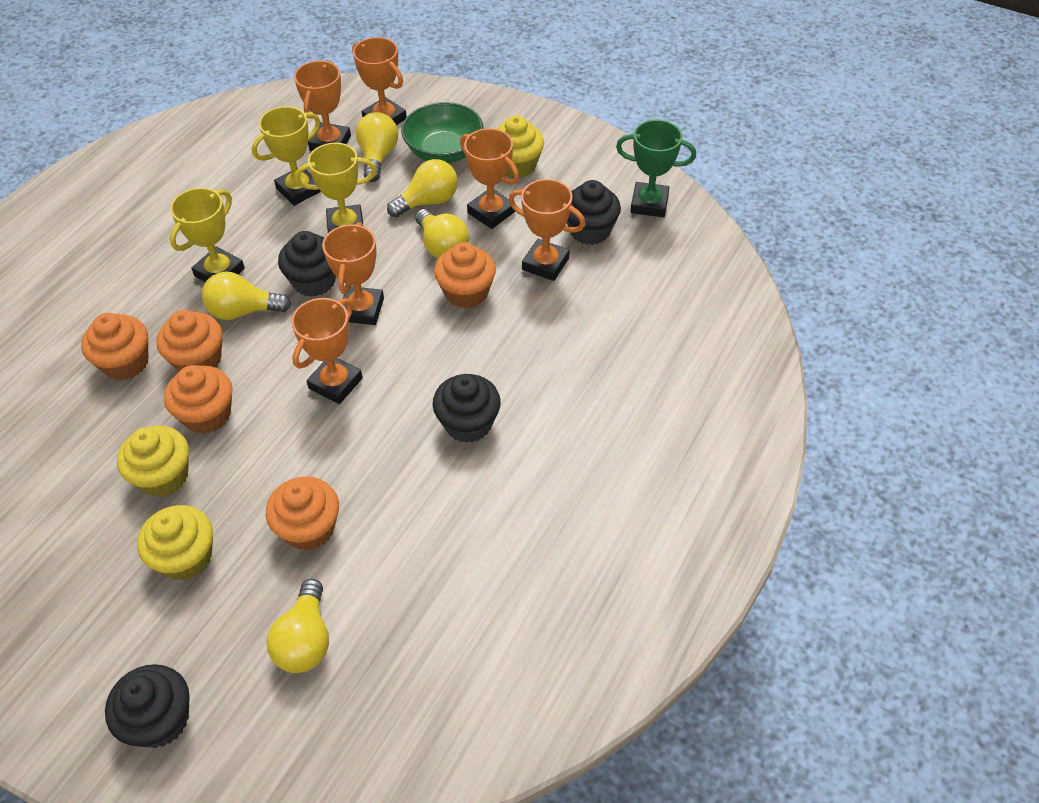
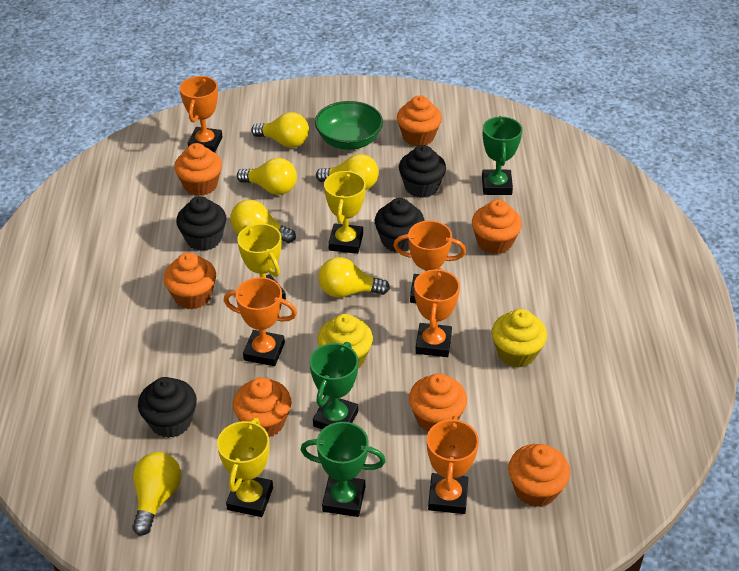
green trophy: [616,120,696,217] = 1 -> [301,422,386,517] [310,342,358,429] [482,116,522,195] = 3
orange cupcake: [81,313,148,380] [157,310,222,371] [164,365,233,434] [266,476,339,550] [434,242,496,308] = 5 -> [164,253,216,310] [174,143,222,196] [233,377,291,437] [397,95,442,146] [409,373,467,432] [472,199,522,254] [508,444,570,507] = 7
orange trophy: [291,298,363,404] [294,61,351,151] [322,222,384,325] [352,37,407,125] [460,128,519,229] [509,179,585,281] = 6 -> [180,76,222,152] [224,277,297,366] [393,221,466,303] [414,268,460,357] [427,416,479,514] = 5
yellow cupcake: [117,426,189,497] [137,505,213,580] [496,115,544,178] = 3 -> [318,314,373,368] [492,309,547,368] = 2
yellow light bulb: [202,272,291,320] [267,579,329,673] [356,112,398,182] [387,159,458,217] [415,209,469,258] = 5 -> [133,452,182,536] [230,199,296,243] [237,158,297,195] [251,112,309,148] [316,154,379,190] [318,257,390,298] = 6

